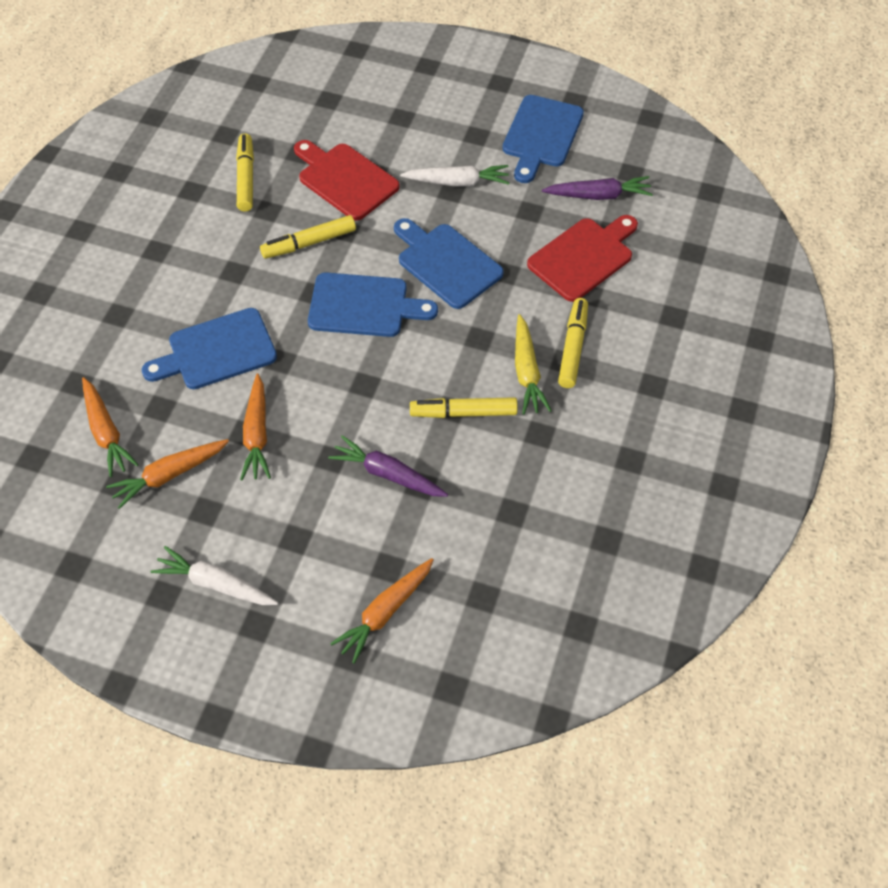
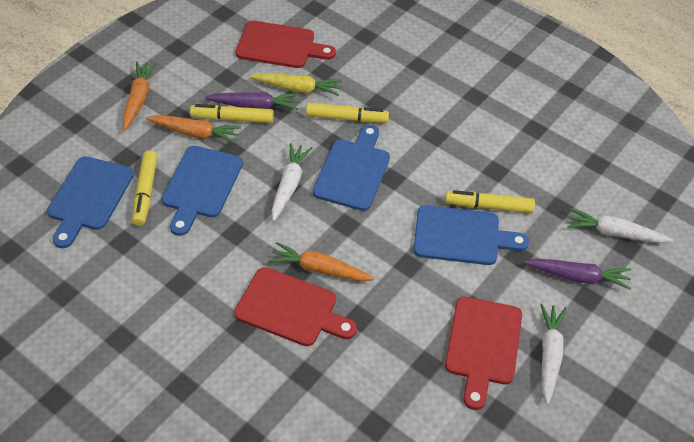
orange carrot: [82,377,138,477] [106,439,229,509] [240,374,271,480] [330,558,434,664] = 4 -> [123,62,157,130] [146,115,241,144] [269,242,375,281] = 3
red cutting board: [294,140,400,221] [527,215,638,302] = 2 -> [234,267,357,346] [235,21,336,68] [445,297,522,410] = 3
white carrot: [151,546,279,605] [400,165,509,187] = 2 -> [272,143,312,221] [540,304,567,405] [568,209,673,243] = 3

